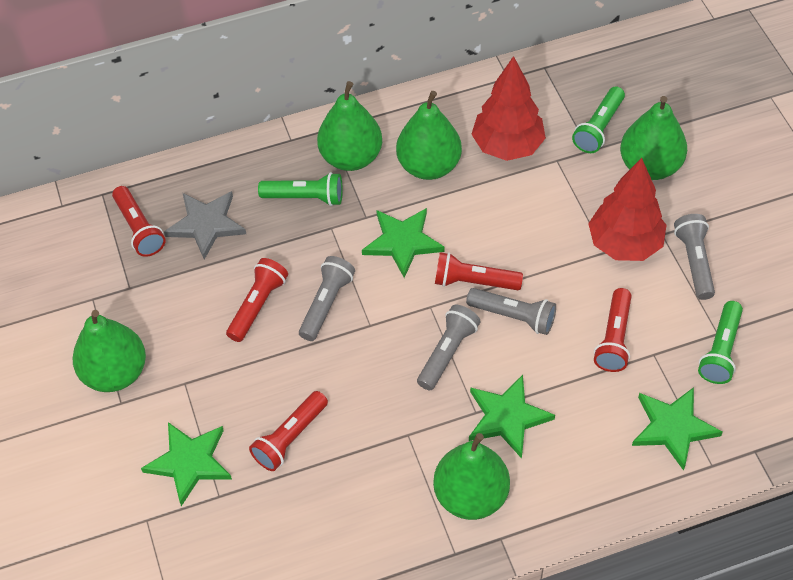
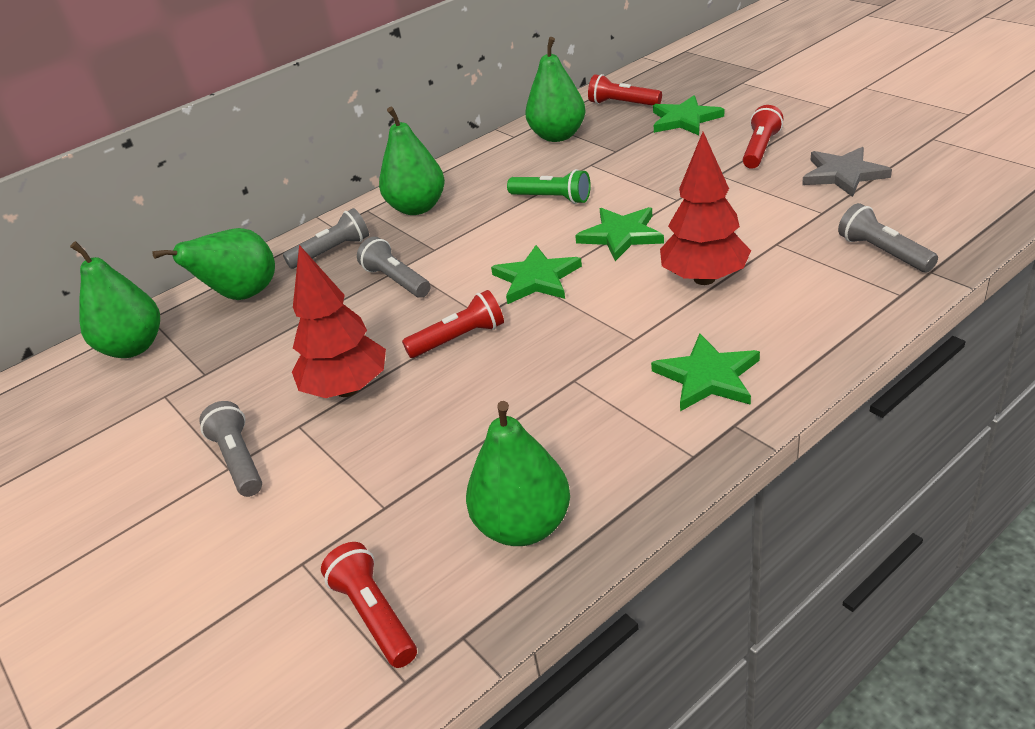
green flashlight: [258,172,343,206] [572,86,625,153] [698,301,743,384] = 3 -> [507,169,591,204] = 1
red flashlight: [112,186,166,257] [226,258,288,342] [249,391,328,471] [435,252,523,290] [594,288,631,372] = 5 -> [321,542,417,668] [402,290,504,358] [588,74,662,106] [743,105,783,169] = 4

